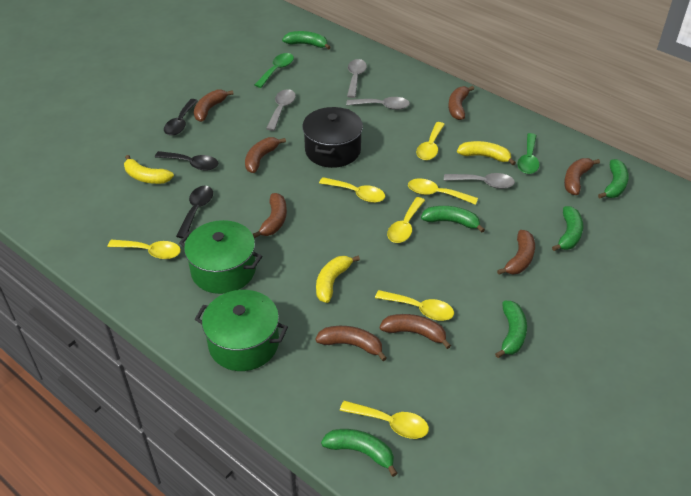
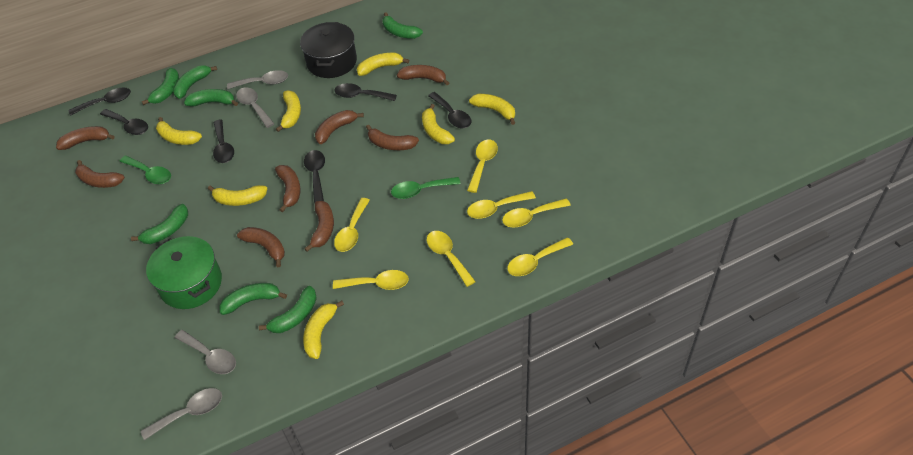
black spoon: [155,151,219,171] [164,99,198,136] [176,186,213,238] = 3 -> [69,87,131,116] [100,109,148,135] [213,120,234,163] [304,150,325,204] [334,83,397,101] [428,92,471,128] = 6
green banana: [282,31,331,50] [321,429,398,477] [421,206,485,233] [495,301,527,358] [552,206,583,251] [598,159,629,198] = 6 -> [131,204,188,244] [142,68,179,105] [173,65,217,99] [184,89,238,107] [219,283,287,315] [259,286,317,333] [383,12,423,39] = 7
green pot: [179,220,262,294] [195,290,288,371] = 2 -> [146,236,222,309] = 1
yellow banana: [124,155,174,184] [316,256,360,303] [457,141,516,165] = 3 -> [156,117,202,145] [208,185,267,206] [276,90,301,132] [303,301,344,359] [357,53,409,76] [422,104,455,144] [469,94,515,125] = 7

